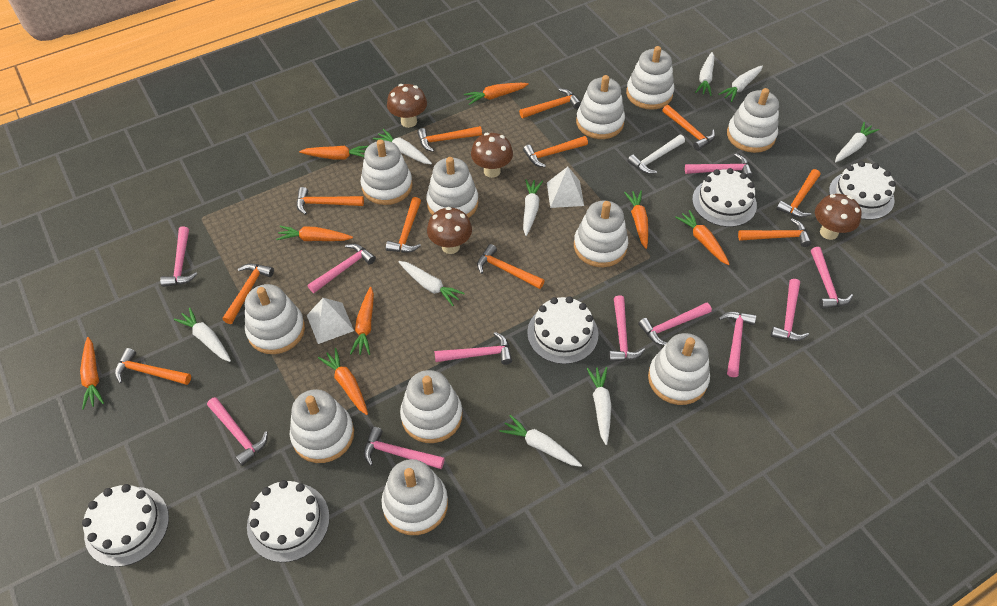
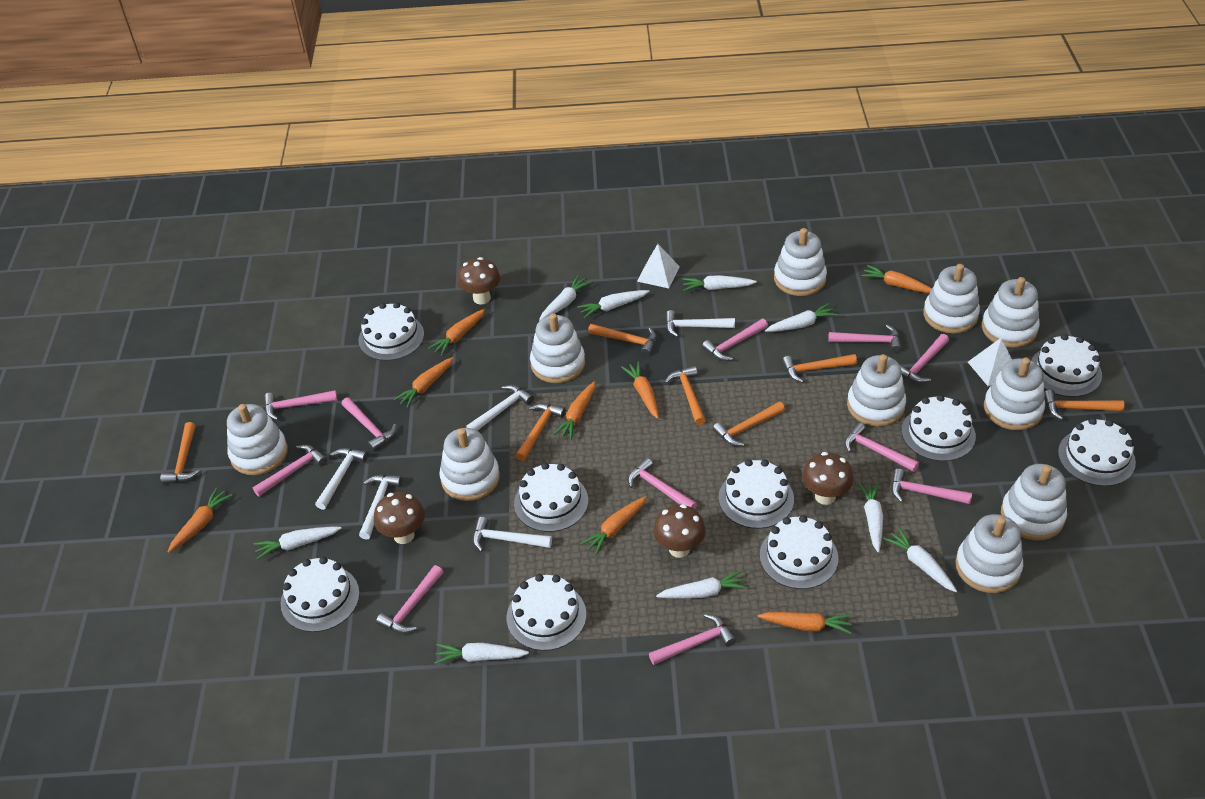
orange hammer: [115,348,191,385] [222,263,274,324] [297,187,364,215] [386,197,421,253] [417,126,482,152] [477,244,545,289] [519,88,581,118] [523,136,588,167] [662,105,715,151] [738,219,811,247] [776,169,820,218] = 11 -> [160,422,200,484] [515,403,566,461] [588,324,657,356] [665,366,706,425] [713,402,785,446] [782,354,857,383] [1045,390,1125,420] = 7
white cake: [82,484,169,567] [247,480,330,562] [527,296,598,364] [692,168,757,227] [829,161,896,220] = 5 -> [281,557,360,632] [358,302,424,361] [507,574,586,651] [514,463,588,532] [719,459,794,529] [760,515,838,589] [902,395,976,461] [1031,334,1102,397] [1058,418,1136,486] = 9
white hammer: [627,135,685,174] = 1 -> [315,448,368,510] [359,475,402,539] [466,385,534,431] [473,517,552,552] [666,310,735,337] = 5
white stacking toy: [245,284,305,354] [290,389,354,463] [360,139,413,205] [382,459,448,535] [400,370,462,443] [426,157,479,218] [574,201,628,267] [576,75,625,139] [626,46,674,110] [648,333,710,405] [727,88,779,153] = 11 -> [227,404,288,475] [439,428,500,501] [530,313,585,383] [774,228,827,296] [847,354,906,427] [923,264,980,333] [955,514,1023,593] [982,277,1040,348] [984,357,1045,430] [1001,464,1067,540] = 10

